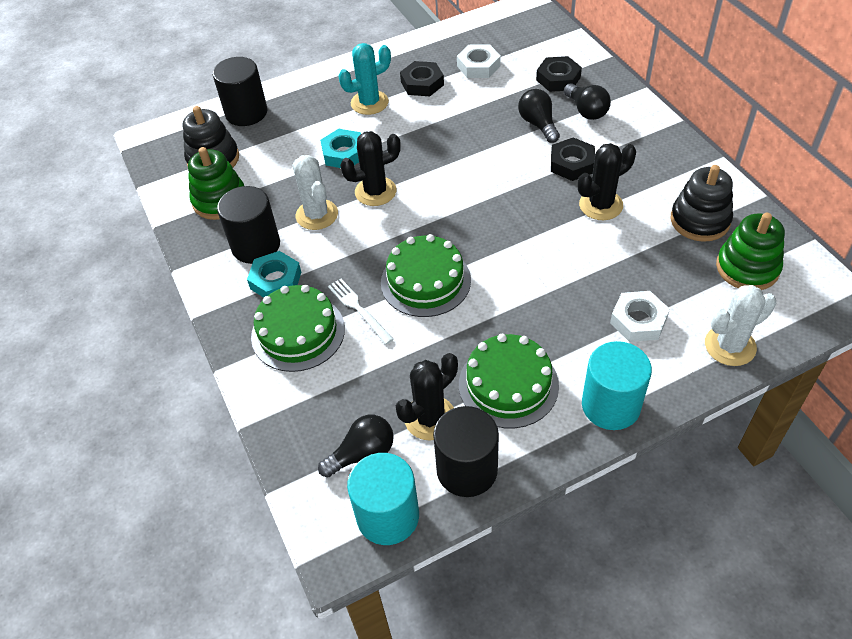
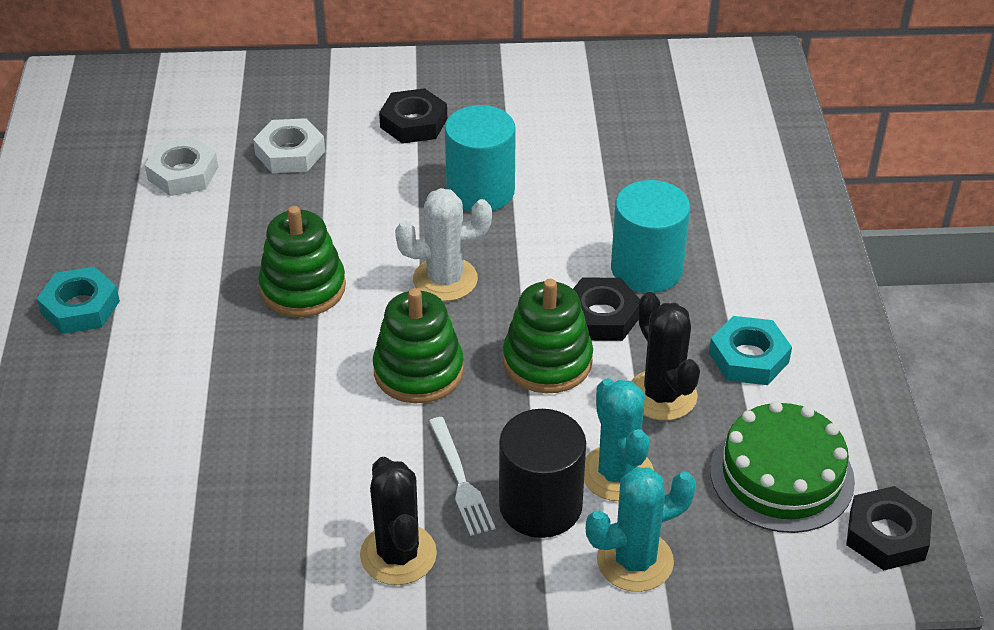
black cactus: [340,131,401,206] [396,353,458,441] [578,143,636,220] = 3 -> [360,457,437,585] [632,292,700,421] = 2
black cylinder: [213,57,267,126] [217,186,280,264] [433,406,499,497] = 3 -> [499,409,586,538] = 1
black light bulb: [318,415,394,477] [518,89,560,143] [564,83,611,120] = 3 -> none = 0
black stacking toy: [183,106,239,167] [671,165,733,242] = 2 -> none = 0
green cake: [251,285,345,372] [381,234,471,317] [459,334,559,428] = 3 -> [710,401,855,533] = 1
green stacking toy: [188,147,244,220] [716,213,785,290] = 2 -> [258,206,346,317] [373,288,464,404] [503,279,593,393] = 3
turquoise cactus: [338,43,391,115] = 1 -> [584,378,654,501] [586,467,696,592] = 2
white cactus: [293,155,338,230] [705,285,776,366] = 2 -> [395,188,492,301] = 1

